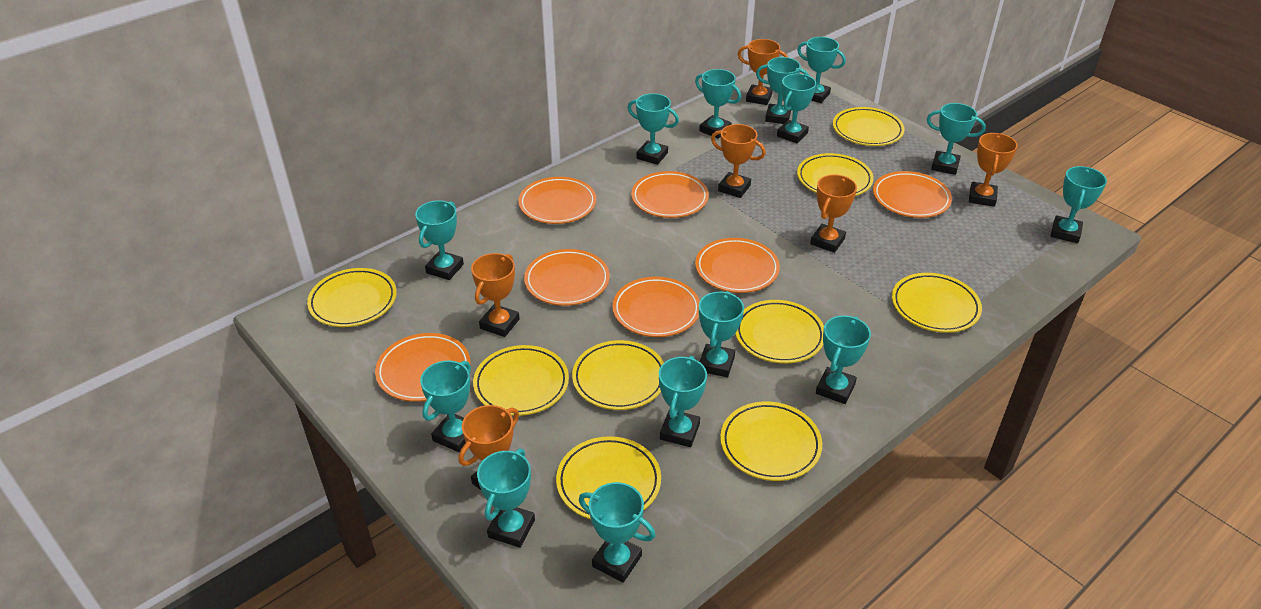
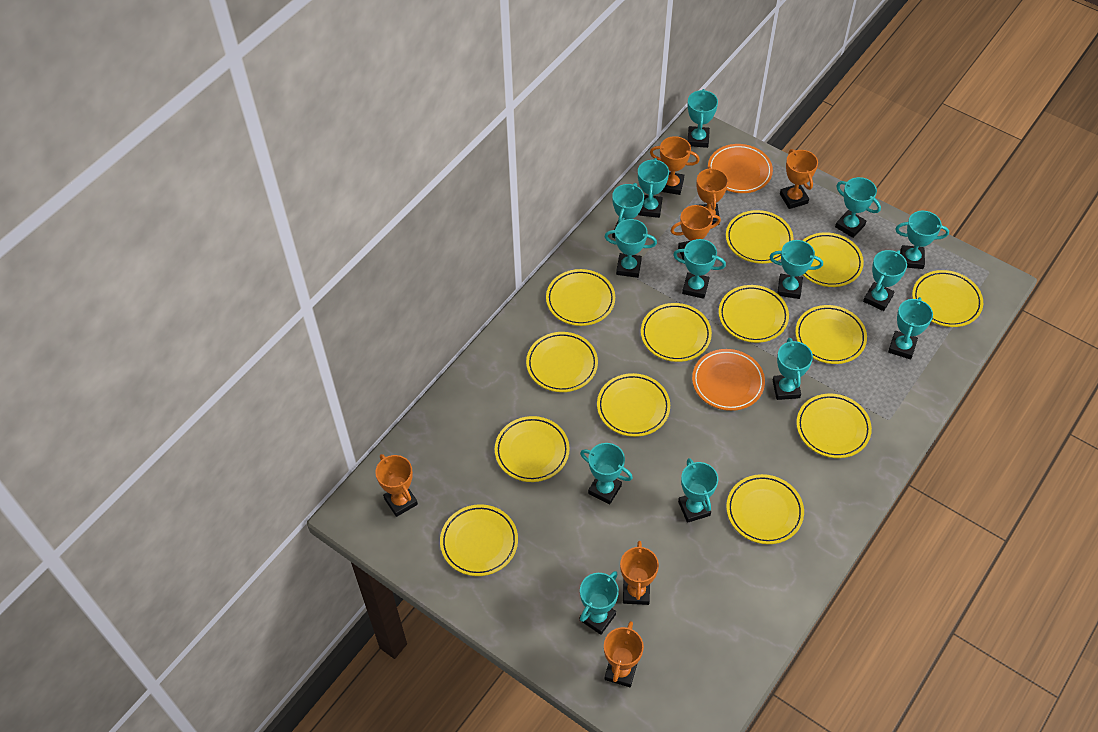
orange plate: [375,333,471,402] [518,177,596,224] [524,249,610,306] [612,277,700,337] [631,171,709,218] [695,238,780,293] [873,171,952,218] = 7 -> [692,349,765,411] [708,144,773,193] = 2
orange trophy: [458,405,519,490] [471,253,520,337] [711,124,766,198] [737,39,789,105] [810,175,857,253] [969,133,1018,207] = 6 -> [375,454,418,517] [604,621,644,687] [620,541,659,605] [650,136,700,195] [670,205,721,260] [696,167,728,225] [780,149,818,209] = 7
yellow plate: [307,268,397,327] [473,345,569,416] [556,436,661,519] [572,340,664,410] [720,402,822,481] [735,300,824,364] [797,153,874,196] [833,107,905,146] [892,273,982,333] = 9 -> [440,504,518,576] [495,416,570,482] [526,332,598,392] [546,269,615,326] [597,373,670,437] [641,303,712,362] [719,285,789,343] [726,210,793,264] [726,474,804,544] [795,305,867,364] [796,394,872,458] [802,232,864,287] [912,270,983,327] = 13

